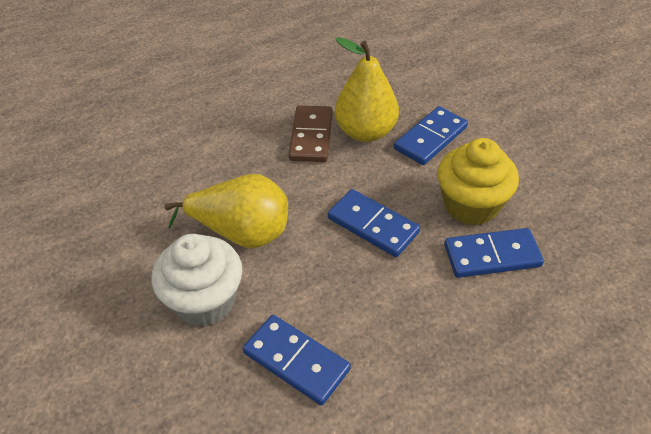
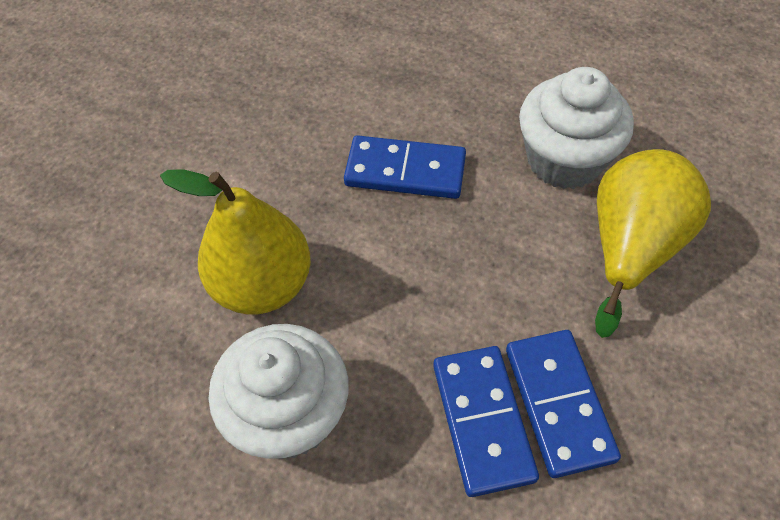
blue domino: [243,315,351,405] [328,189,420,257] [394,106,468,165] [444,228,544,278] = 4 -> [344,135,466,199] [433,346,539,497] [506,330,621,478] = 3
brown domino: [289,105,333,162] = 1 -> none = 0
white cupcake: [152,234,242,327] = 1 -> [209,324,348,459] [519,67,634,189] = 2
yellow cupcake: [438,138,519,225] = 1 -> none = 0

